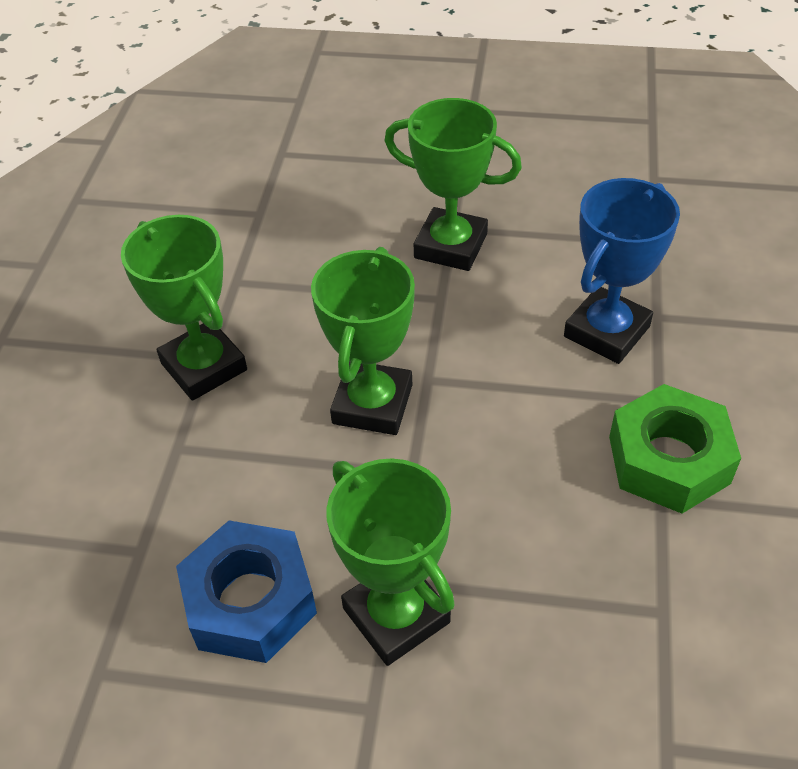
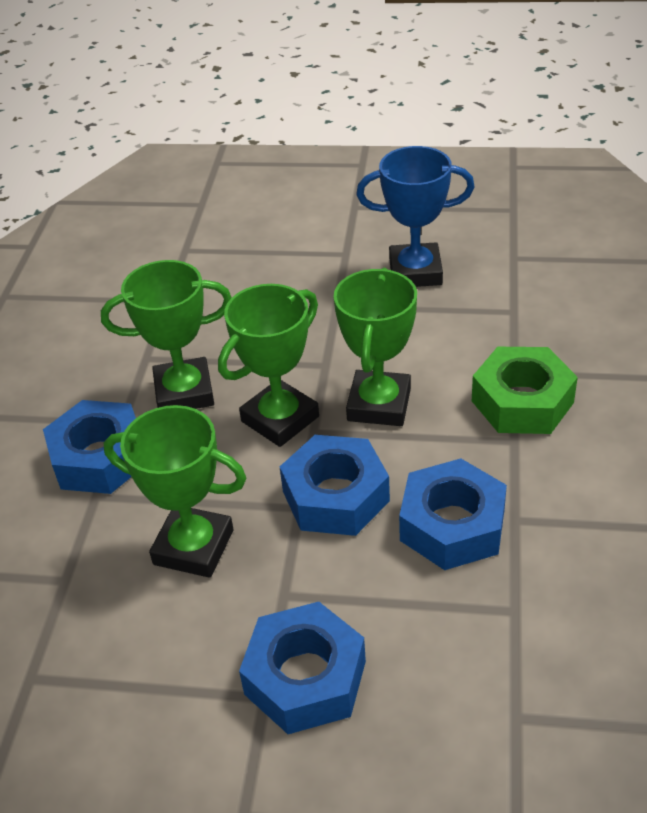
blue nut: [176,520,317,663] = 1 -> [43,400,136,494] [239,602,366,734] [280,435,390,536] [399,458,507,570] = 4

